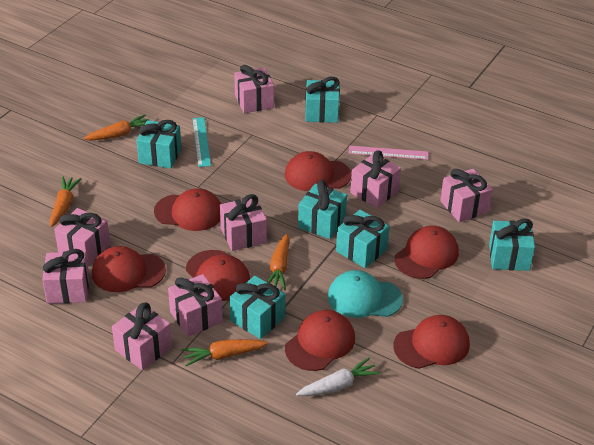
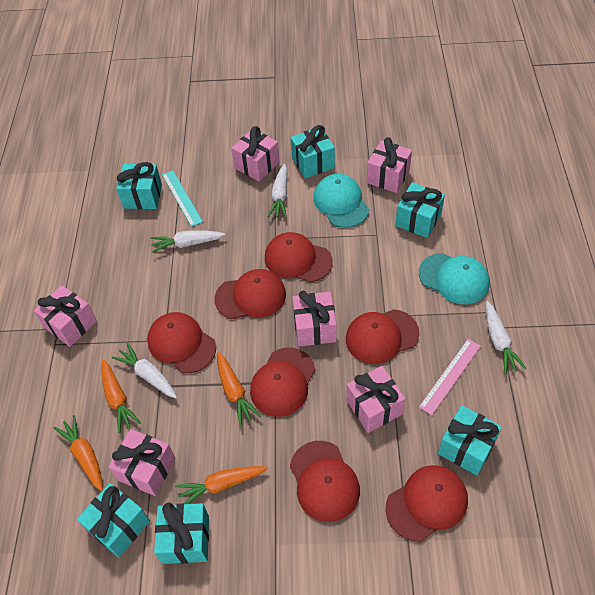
pink gift: [42,249,89,304] [54,208,110,266] [112,302,172,370] [168,274,223,337] [220,194,267,251] [234,65,274,113] [350,150,401,208] [440,169,493,222] = 8 -> [34,285,97,347] [109,429,175,496] [231,126,280,182] [292,291,337,347] [346,366,405,433] [366,137,412,193] = 6
turquoise cap: [328,270,403,318] = 1 -> [313,174,369,228] [419,253,490,305] = 2
white carrot: [296,358,380,396] = 1 -> [112,343,177,398] [151,230,225,253] [268,164,287,218] [486,301,527,374] = 4

